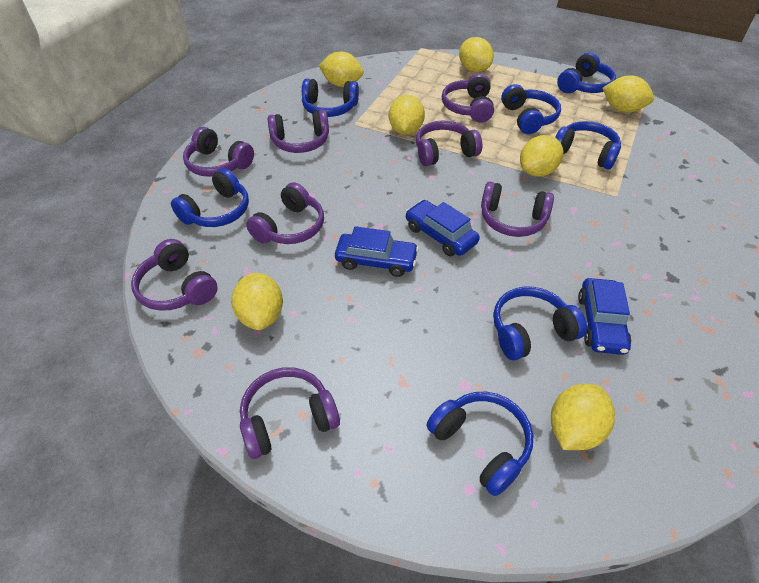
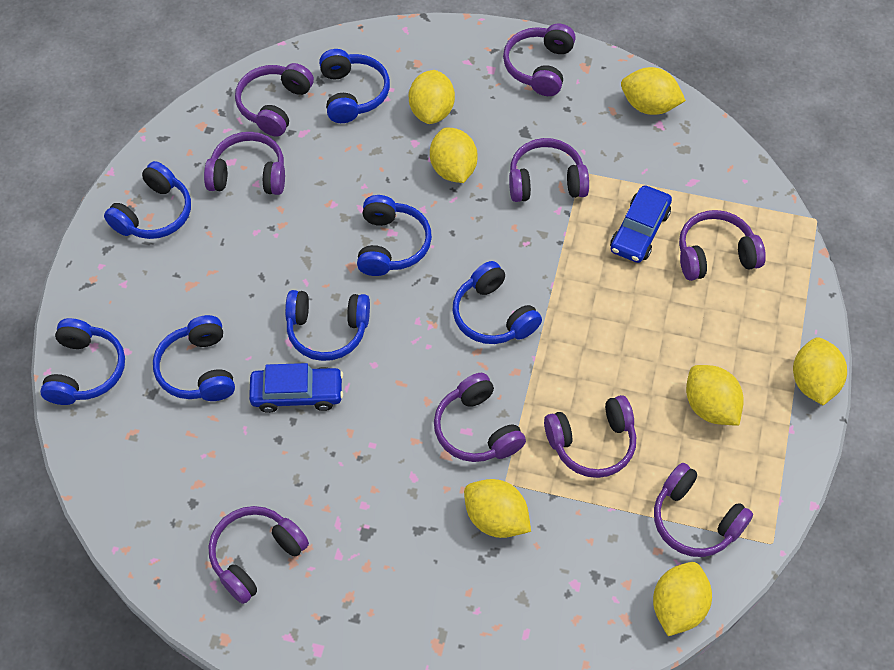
blue car: [335,226,419,277] [405,200,480,256] [578,278,631,355] = 3 -> [249,363,343,413] [610,185,672,263] = 2
purple headphones: [131,239,218,311] [183,127,254,177] [240,367,340,459] [246,182,324,244] [268,110,329,153] [416,121,482,166] [442,73,494,123] [481,182,554,237] = 8 -> [204,132,285,195] [209,506,309,604] [235,63,314,137] [434,373,526,462] [503,23,576,96] [509,138,589,202] [544,395,636,478] [654,463,753,557] [679,210,766,281] = 9

